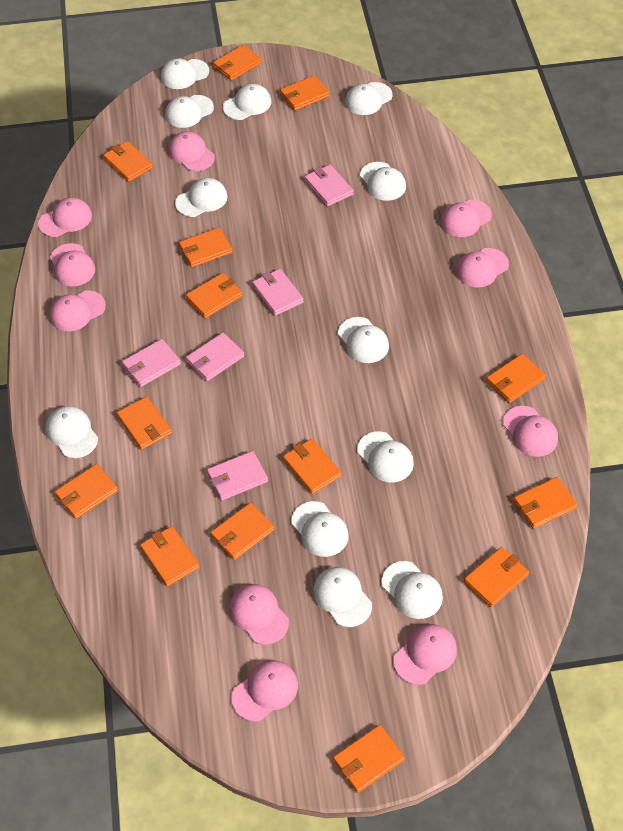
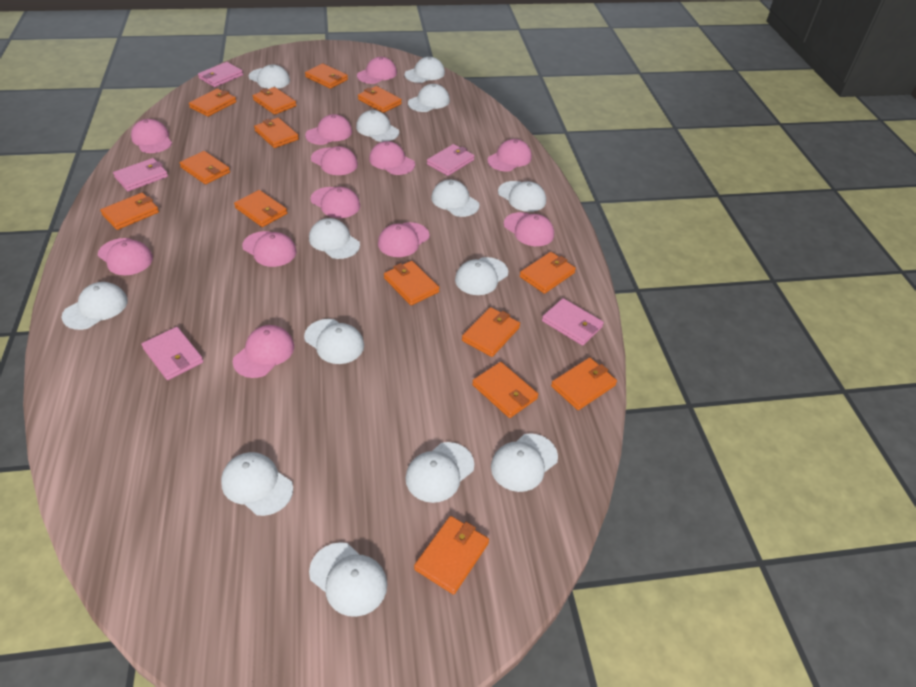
pink cap: [38,197,92,237] [49,291,106,331] [50,243,95,286] [168,131,215,171] [229,584,289,645] [232,660,298,722] [394,624,457,685] [440,200,492,237] [456,248,509,287] [503,406,558,457] = 10 -> [98,238,153,275] [131,119,172,153] [233,325,294,378] [242,231,297,267] [305,114,352,145] [310,187,360,218] [311,146,358,175] [357,57,397,84] [369,141,415,175] [378,222,430,257] [487,139,532,171] [504,212,554,246] = 12
white cap: [46,406,98,458] [161,58,209,89] [165,95,214,128] [175,178,228,217] [223,84,271,120] [291,501,349,557] [313,567,372,627] [338,317,389,363] [345,82,393,115] [357,431,414,483] [360,162,406,201] [382,561,443,619] = 12 -> [62,282,128,330] [221,452,293,516] [249,65,290,89] [304,319,364,364] [309,218,360,259] [309,542,387,617] [356,110,399,142] [405,57,445,83] [405,442,474,503] [408,84,450,112] [431,180,479,217] [455,257,508,295] [491,433,558,492] [498,181,546,212] = 14

